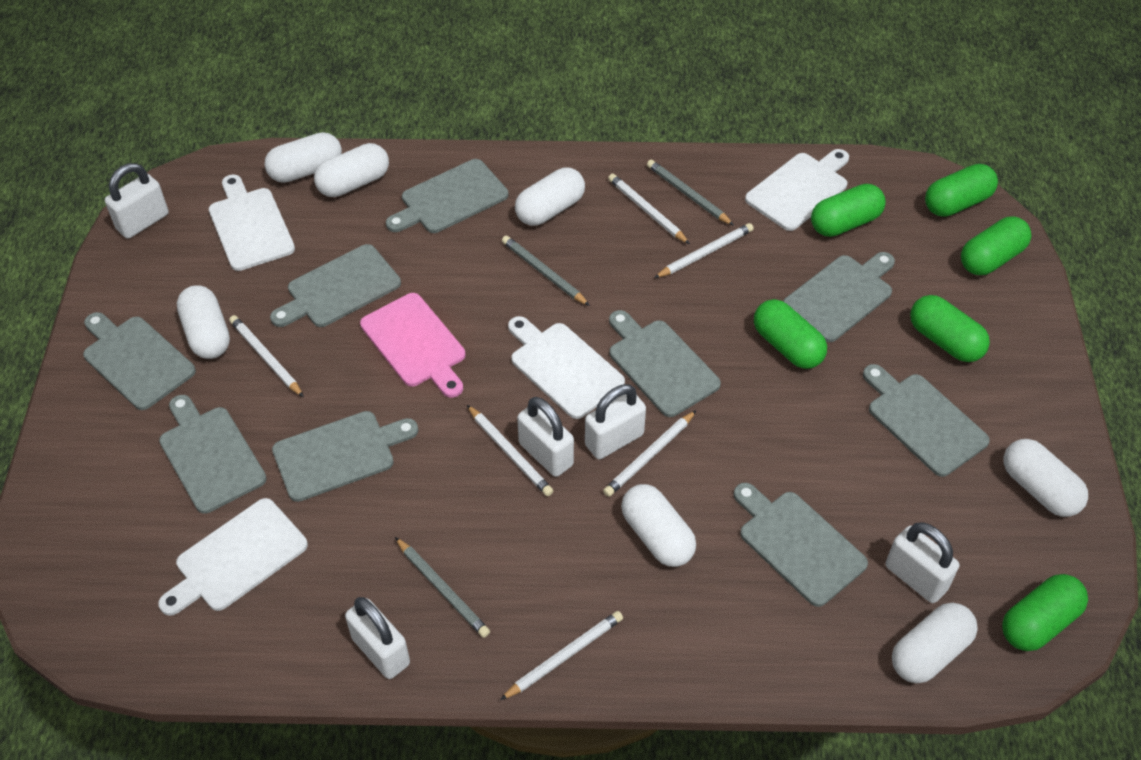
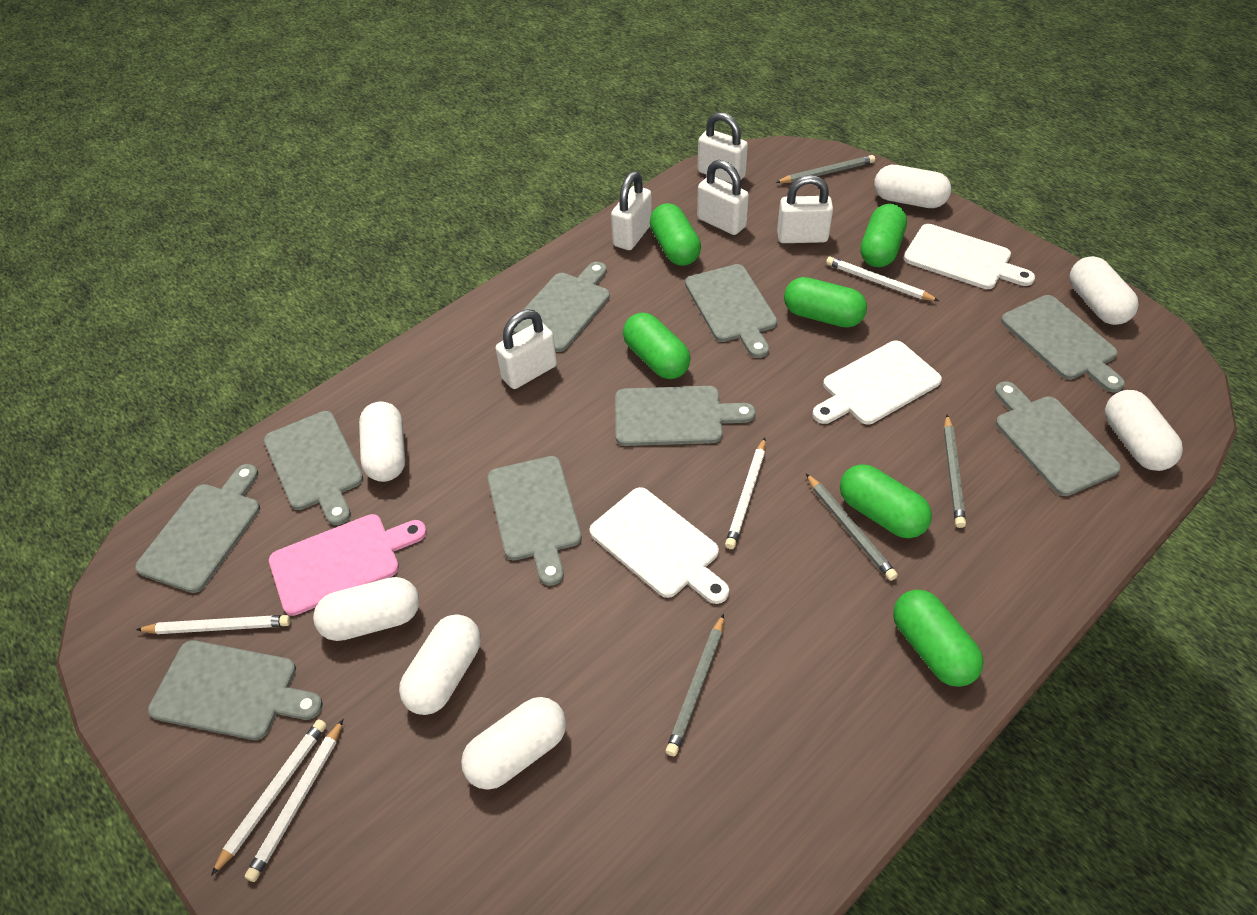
grey pencil: [395,537,490,638] [502,236,590,306] [647,160,734,226] = 3 -> [666,614,724,756] [775,155,875,183] [806,473,898,581] [944,415,966,528] = 4
white cutting board: [158,498,308,616] [209,175,295,271] [508,316,625,419] [745,149,849,231] = 4 -> [589,487,729,604] [812,341,942,424] [904,224,1035,289] = 3
white pencil: [229,315,304,397] [467,405,553,496] [500,611,623,700] [603,410,697,497] [608,174,690,244] [654,223,754,278] = 6 -> [136,615,291,634] [211,719,327,876] [245,719,343,882] [725,438,766,549] [826,257,939,301] = 5

